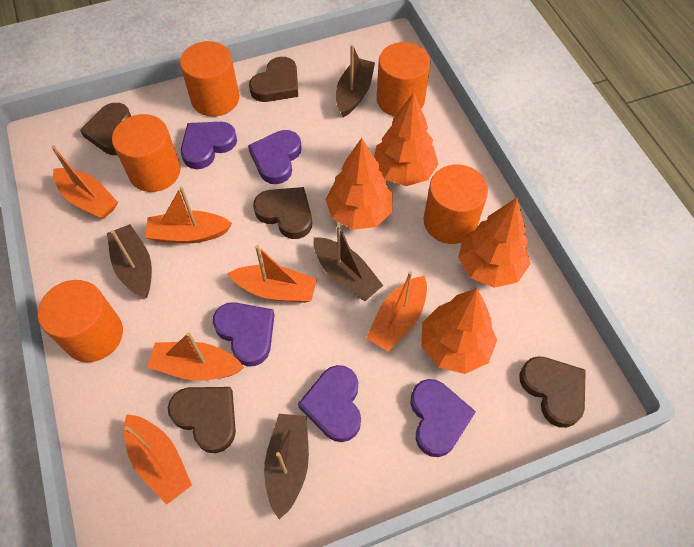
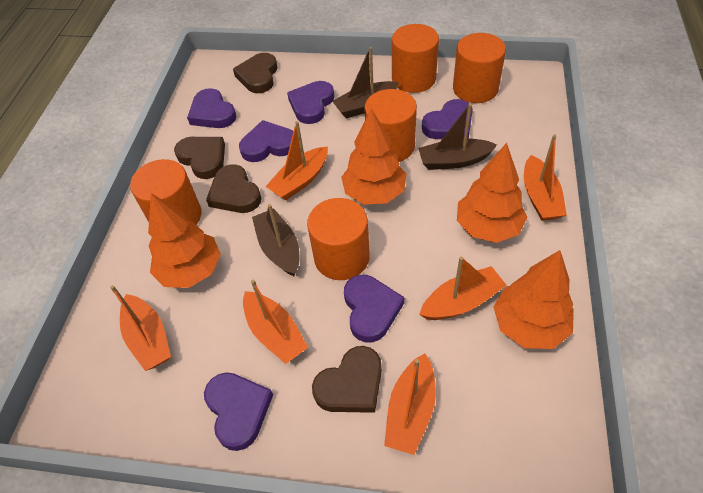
brown boat: [107,224,152,298] [264,414,309,519] [313,224,383,301] [336,44,375,117] = 4 -> [252,204,299,276] [332,47,399,118] [418,104,497,170] = 3
brown heart: [80,103,131,155] [168,387,236,453] [249,57,298,102] [253,187,312,239] [519,356,586,428] = 5 -> [174,137,225,179] [206,164,261,213] [233,53,278,93] [312,346,382,413] = 4
purple heart: [181,122,237,169] [213,302,275,367] [248,130,302,184] [298,365,361,442] [410,379,476,457] = 5 -> [187,88,236,128] [204,372,273,451] [239,120,293,162] [287,81,334,124] [344,275,404,342] [422,99,473,139] = 6

